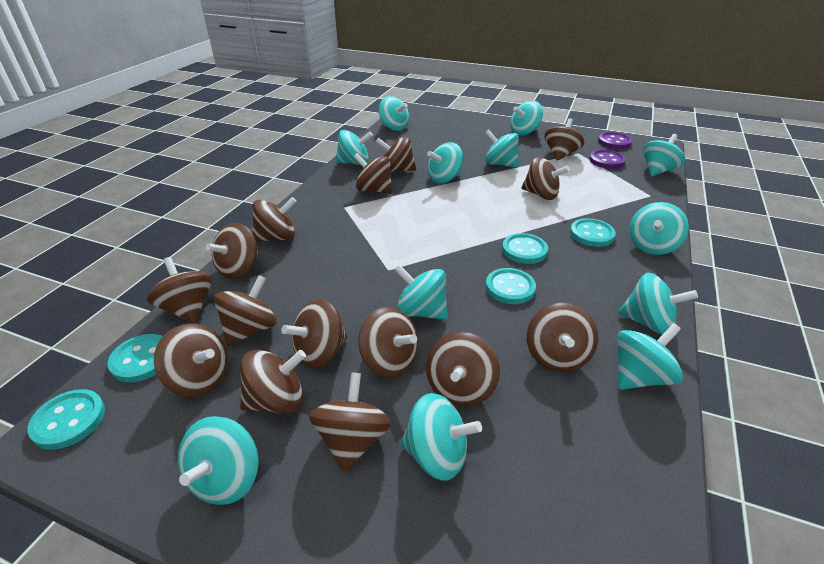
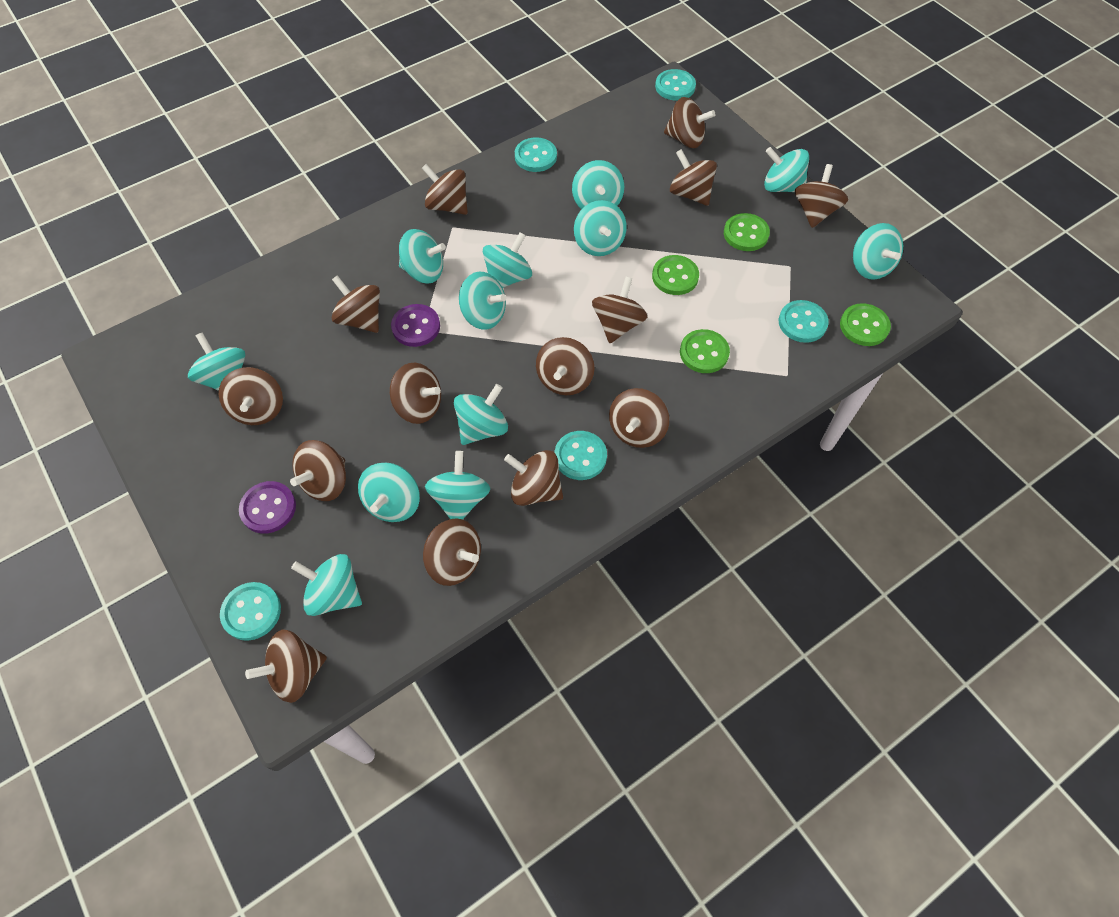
brown spinning top: [147,257,212,324] [154,323,228,397] [206,223,259,279] [214,275,276,346] [240,350,306,414] [252,197,297,242] [281,299,347,368] [309,372,391,472] [353,153,392,194] [358,307,418,378] [376,137,416,172] [426,332,500,407] [522,157,570,200] [527,303,598,372] [545,118,584,161] = 15 -> [219,367,283,425] [245,630,327,703] [290,440,346,501] [332,275,380,333] [390,363,441,424] [422,164,468,215] [423,518,481,586] [504,450,563,506] [536,337,595,395] [592,277,647,343] [609,388,669,448] [664,97,715,148] [670,149,717,206] [795,164,848,228] = 14
green button: none = 0 -> [652,255,699,295] [680,329,730,373] [724,213,770,251] [840,303,891,346] = 4

